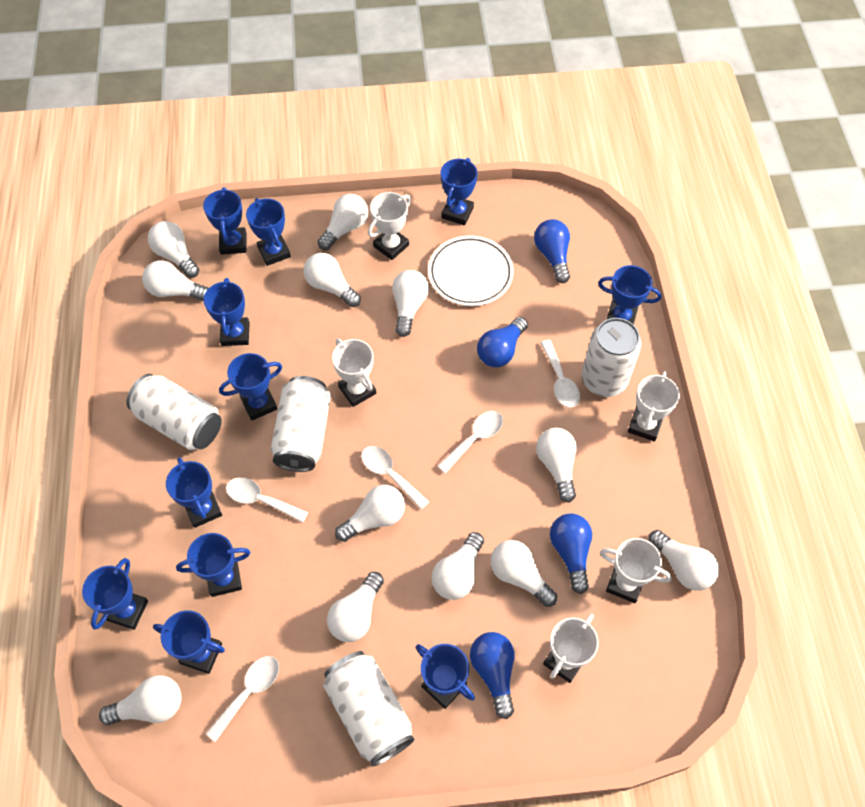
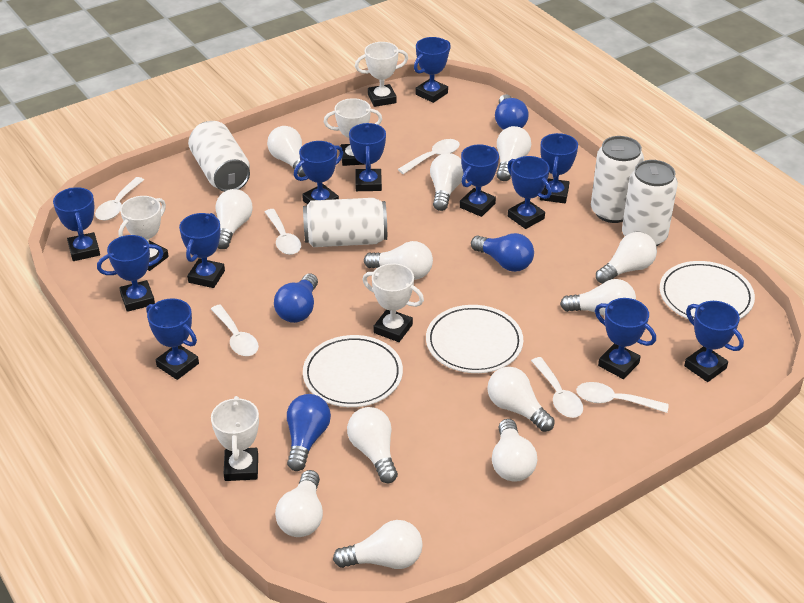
blue trophy: [82,558,148,630] [153,610,225,674] [166,457,222,528] [176,533,251,597] [203,187,246,255] [204,278,250,346] [219,353,282,421] [246,198,291,266] [415,644,475,709] [441,158,478,225] [598,265,662,324] = 11 -> [53,187,100,261] [97,235,164,312] [146,298,199,380] [179,213,225,288] [294,141,343,205] [349,123,386,191] [414,37,451,103] [460,144,499,217] [508,156,552,229] [540,133,578,203] [595,298,656,379] [684,301,744,382] = 12
white plate: [428,235,514,306] = 1 -> [303,335,403,407] [426,305,523,373] [660,261,755,319] = 3
white spoon: [206,656,279,742] [226,478,308,522] [361,446,429,510] [438,411,503,474] [540,340,580,407] = 5 -> [95,177,144,220] [211,305,259,356] [265,209,301,255] [398,139,460,174] [531,357,583,418] [576,382,669,413] = 6

